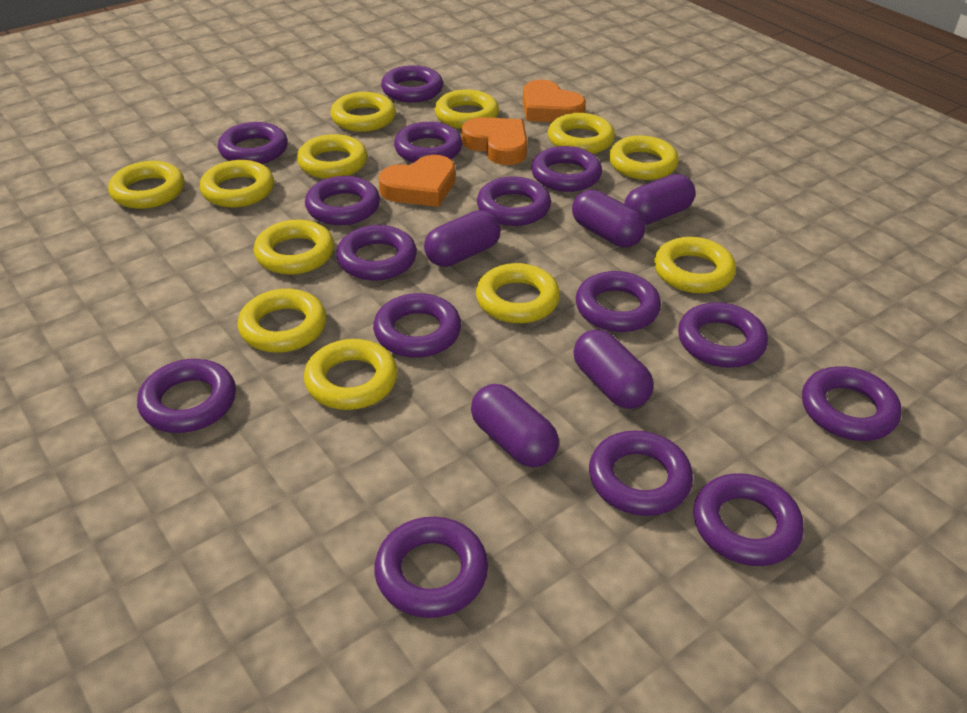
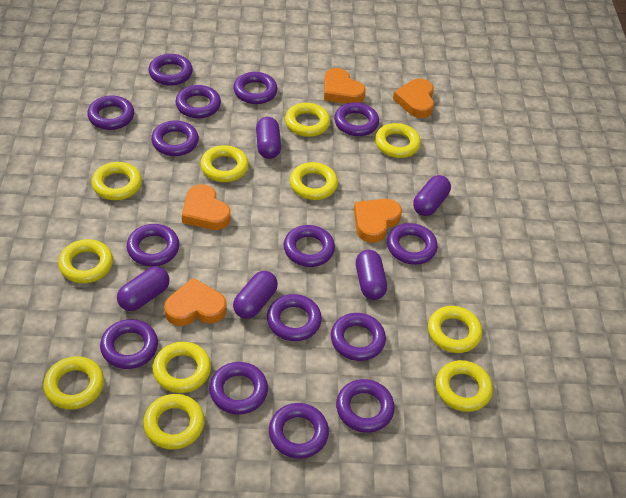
orange heart: [379,155,455,207] [462,117,527,165] [523,80,586,122] = 3 -> [164,278,226,326] [182,184,231,230] [324,68,366,104] [354,199,402,243] [393,78,434,118] = 5
yellow ring: [108,161,184,209] [200,160,274,208] [238,289,326,353] [254,220,334,275] [297,134,367,179] [304,339,398,410] [330,92,396,132] [434,89,499,129] [476,263,560,323] [548,113,615,154] [609,135,679,180] [654,237,736,293] = 12 -> [43,356,104,410] [58,239,113,283] [92,162,142,200] [143,394,205,450] [153,342,211,393] [200,145,249,182] [285,103,330,137] [290,162,338,200] [375,123,421,158] [428,306,482,353] [436,360,493,412] = 11

